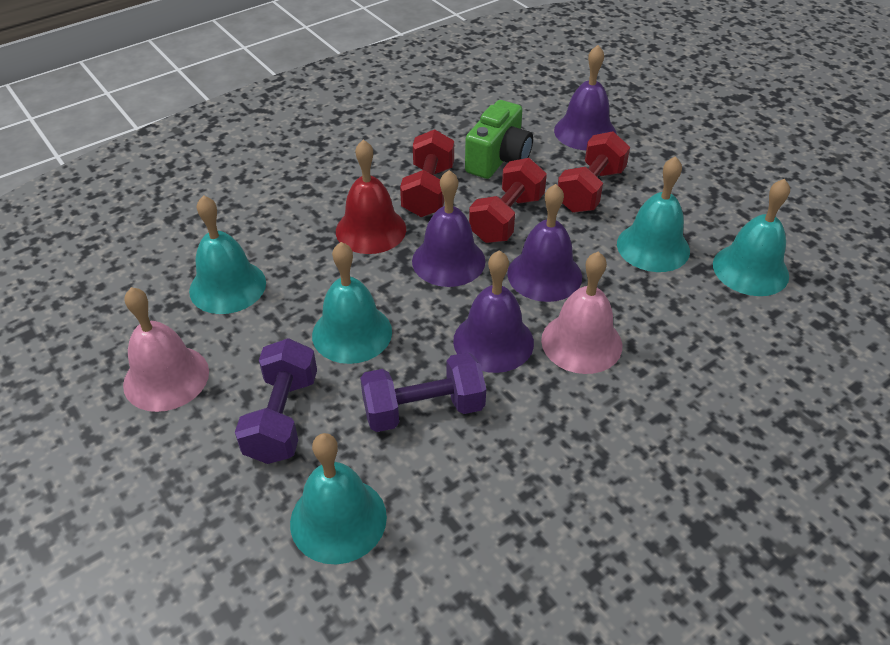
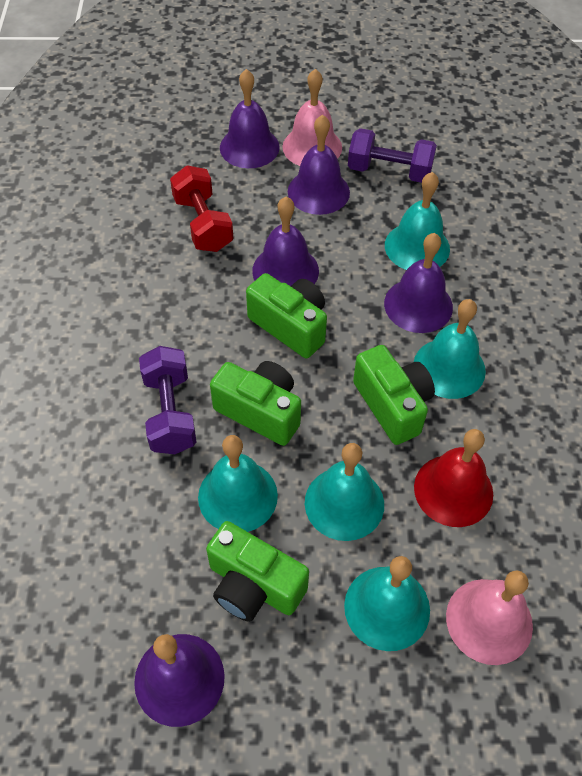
green camera: [465,100,533,179] = 1 -> [206,521,309,622] [210,361,301,446] [246,273,327,358] [353,345,435,445] = 4
purple bell: [412,170,486,287] [453,250,534,373] [507,184,582,302] [554,45,616,150] = 4 -> [134,634,225,727] [220,69,280,168] [252,197,319,286] [288,115,350,215] [384,233,453,333] = 5
red dumbbell: [400,129,454,217] [469,158,547,243] [558,132,630,213] = 3 -> [170,165,233,252] = 1

